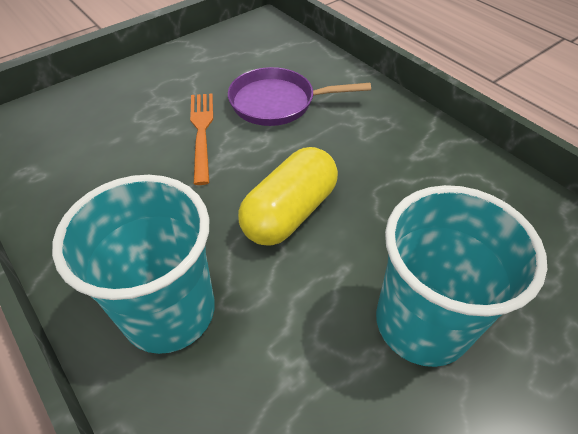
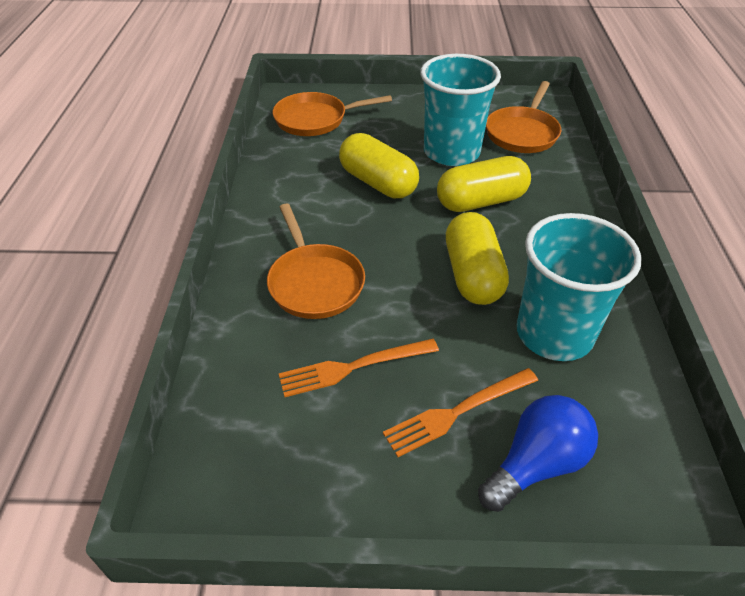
blue light bulb: none = 0 -> [478,395,598,512] = 1
orange fork: [190,93,213,185] = 1 -> [278,339,439,397] [383,368,538,457] = 2
orange pan: none = 0 -> [267,204,365,319] [273,92,392,136] [486,81,561,153] = 3
purple pan: [228,67,371,126] = 1 -> none = 0
yellow capsule: [238,147,338,246] = 1 -> [339,133,419,198] [437,156,531,212] [446,212,509,305] = 3

